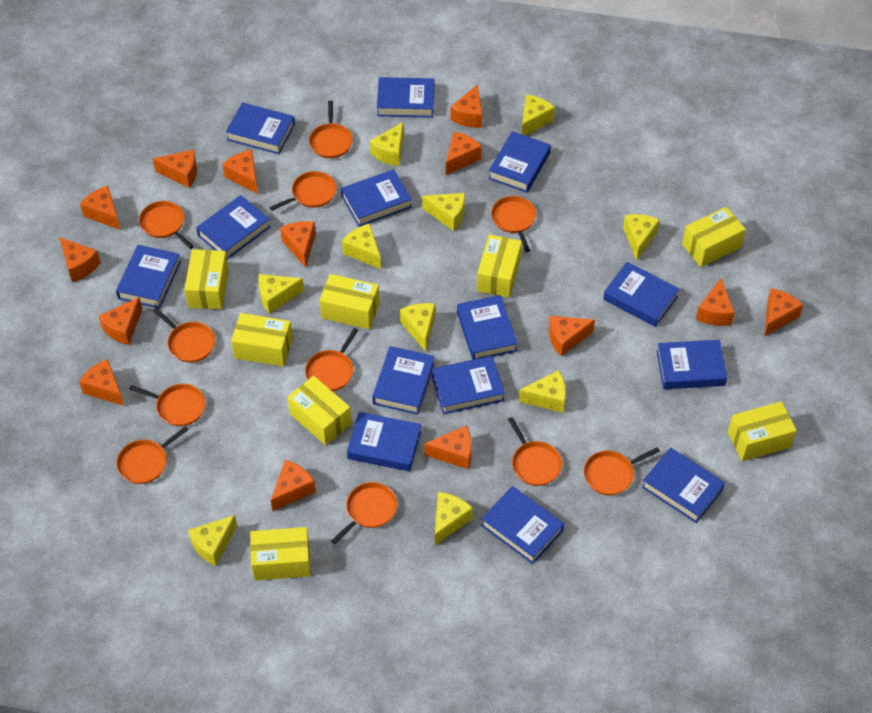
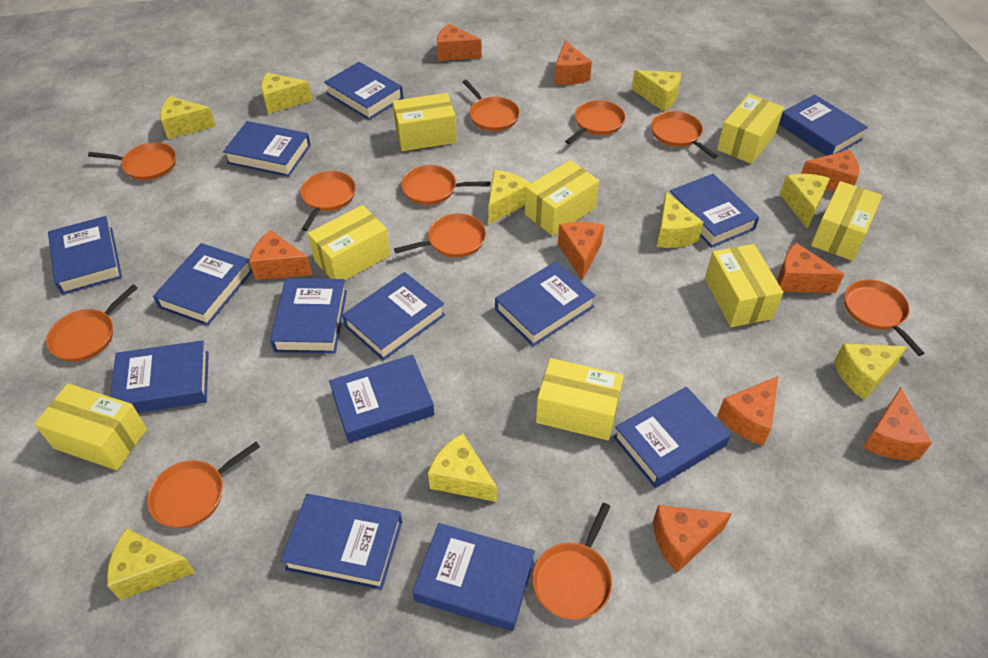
orange cheese: [59,237,101,282] [79,359,124,406] [80,186,120,230] [99,297,142,345] [153,149,197,188] [222,150,258,194] [271,460,316,511] [280,221,316,268] [424,426,472,469] [446,132,482,175] [450,84,482,128] [549,316,595,356] [696,278,735,326] [765,288,803,336] = 14 -> [249,230,312,280] [437,24,482,61] [554,40,592,85] [558,222,604,280] [653,505,732,573] [717,376,778,445] [777,243,844,293] [801,150,859,192] [863,387,932,460] = 9
yellow cheese: [188,515,237,566] [259,274,304,314] [342,224,381,269] [370,122,404,166] [400,303,435,352] [422,193,465,231] [435,492,473,545] [519,370,566,413] [521,94,555,136] [623,214,660,261] = 10 -> [107,528,196,600] [160,96,216,139] [261,73,312,114] [428,433,497,502] [488,170,531,224] [632,70,681,112] [657,192,704,248] [780,174,830,229] [834,343,908,400] = 9

